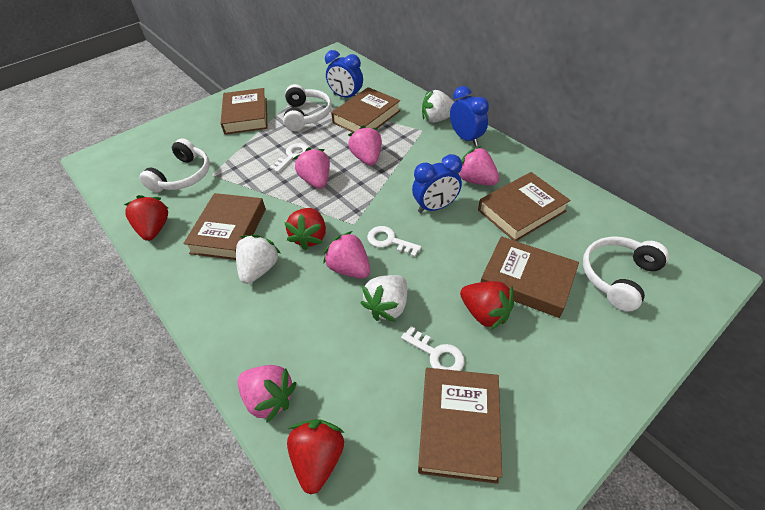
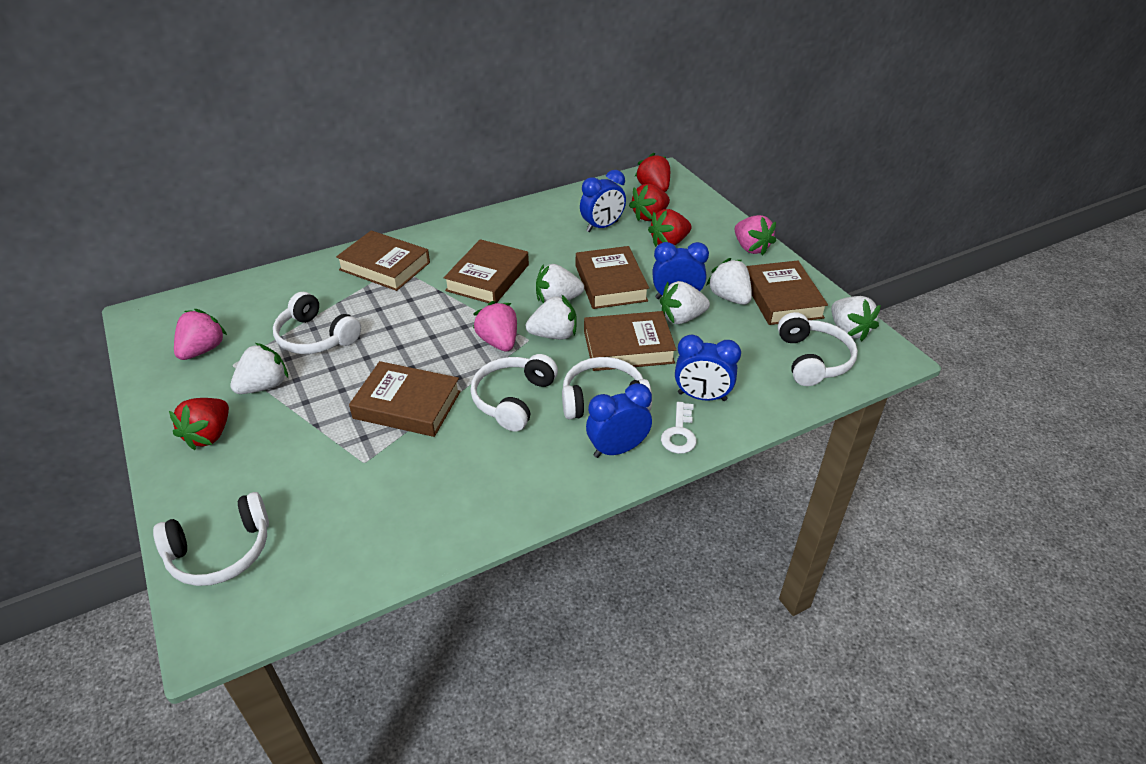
blue clock: [325,50,363,98] [412,154,462,213] [450,86,489,146] = 3 -> [580,170,626,232] [586,383,652,458] [652,242,709,299] [675,335,741,401] = 4
pink strawberry: [237,365,297,423] [294,147,330,189] [323,231,370,279] [348,125,382,166] [457,146,499,185] = 5 -> [174,309,227,360] [473,301,517,351] [734,215,776,256] = 3
white headphones: [139,138,210,193] [283,84,332,131] [583,237,669,312] = 3 -> [153,492,269,586] [273,292,361,354] [470,354,558,431] [562,357,652,419] [778,312,858,386] = 5
white key: [270,143,308,172] [367,226,422,257] [401,326,465,371] = 3 -> [661,402,697,454] = 1
white strawberry: [236,234,281,284] [361,275,407,322] [422,90,454,123] = 3 -> [230,343,288,394] [526,294,577,340] [536,264,584,303] [660,281,710,324] [706,258,752,305] [831,296,881,342] = 6

